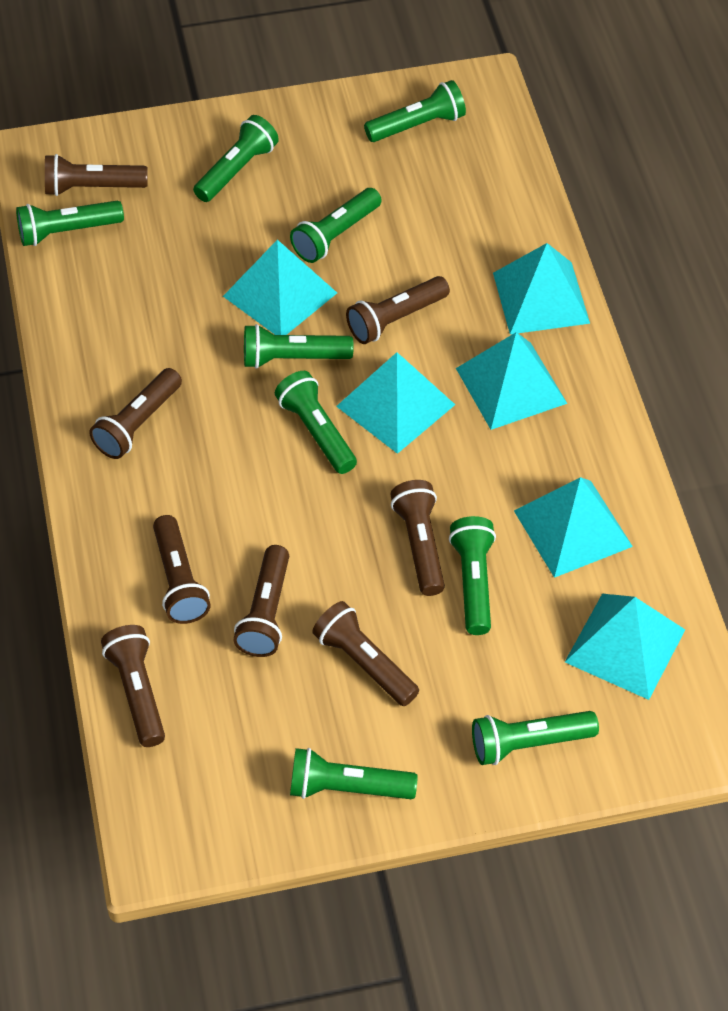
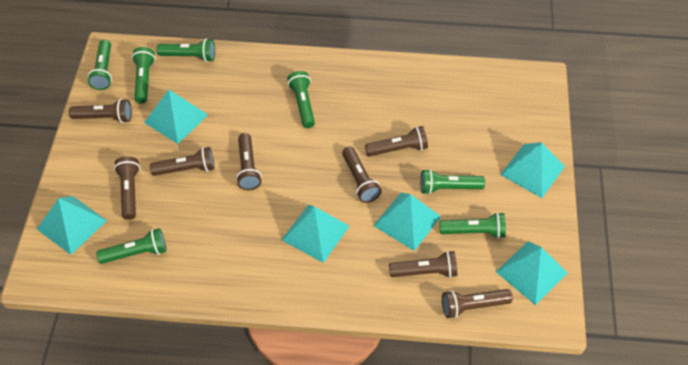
green flashlight: [16,201,124,246] [193,115,279,202] [244,324,354,369] [275,371,357,474] [290,188,382,263] [290,748,418,799] [364,80,466,142] [449,516,496,635] [472,711,599,765] = 9 -> [88,40,112,90] [96,228,166,264] [132,47,156,103] [157,39,215,62] [287,71,315,128] [420,169,485,195] [439,212,506,239] = 7

